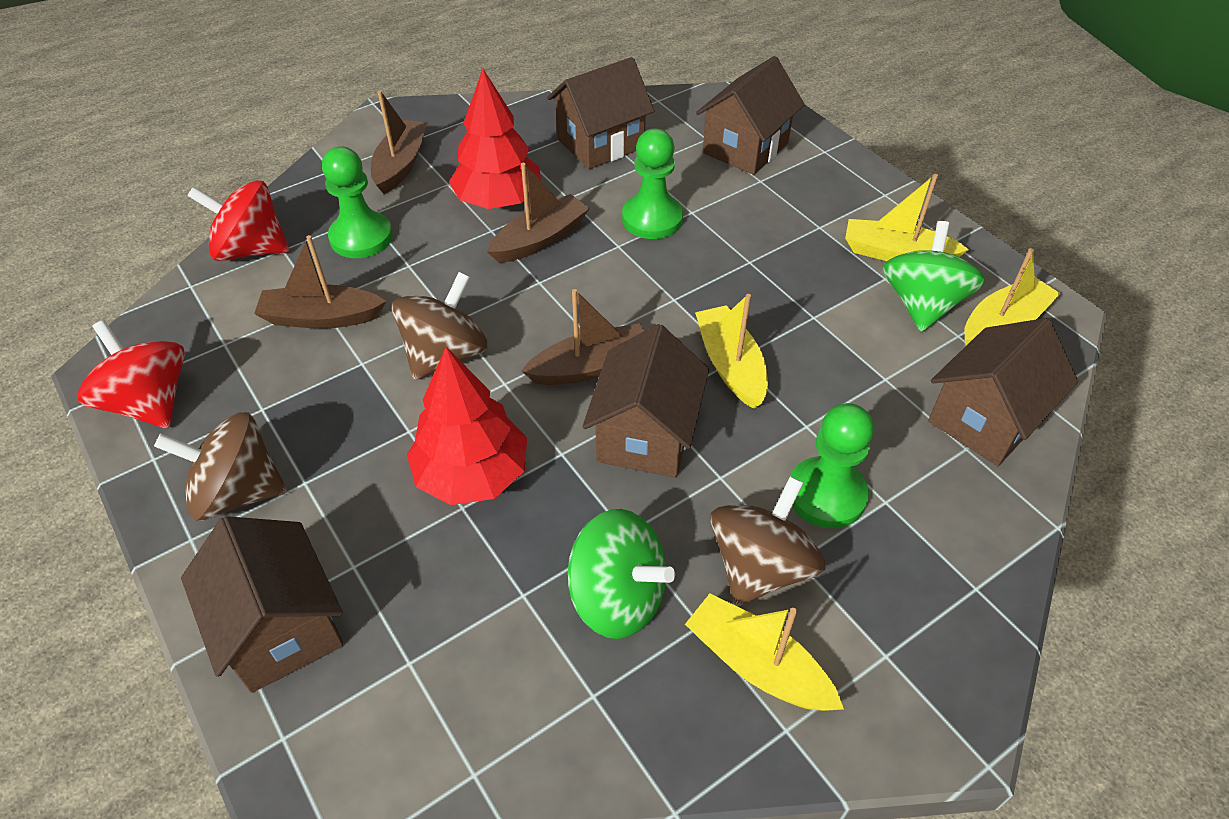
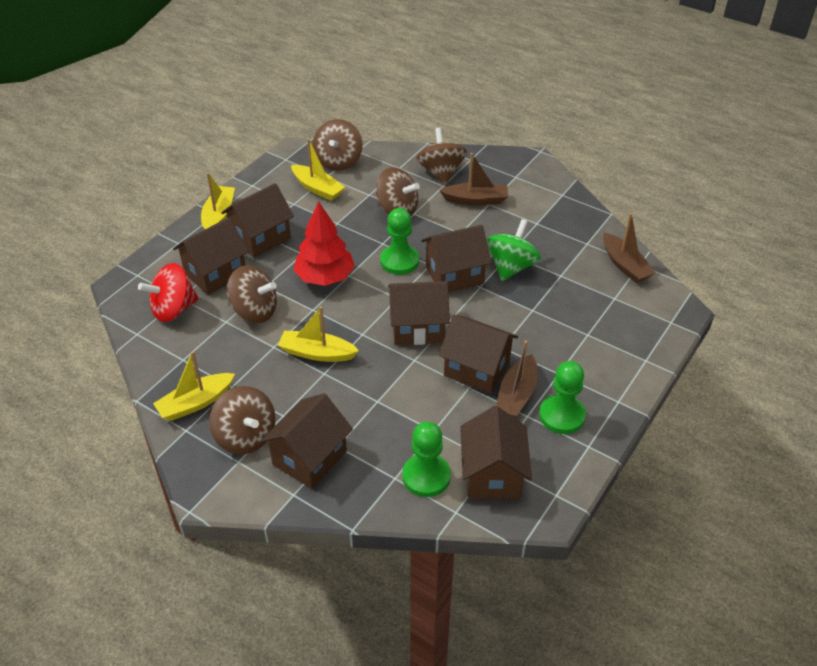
brown boat: [254,235,386,329] [371,90,427,194] [487,162,590,263] [521,289,644,385] = 4 -> [439,153,508,205] [496,340,537,418] [603,213,655,283] = 3
brown house: [181,516,344,693] [547,57,654,169] [582,324,709,478] [696,56,805,175] [928,318,1078,466] = 5 -> [173,217,249,295] [221,183,294,258] [260,393,353,489] [388,281,450,345] [421,225,491,292] [439,315,518,394] [460,406,532,499] = 7
brown spinning top: [154,412,287,521] [391,272,487,380] [710,476,825,606] = 3 -> [209,386,276,454] [227,265,277,323] [313,119,363,171] [376,167,420,216] [416,127,467,185] = 5
green spinning top: [568,509,675,639] [883,221,985,332] = 2 -> [487,219,541,281] = 1
red spinning top: [78,320,185,428] [187,180,289,261] = 2 -> [138,263,199,322] = 1
red tree: [407,347,527,505] [449,69,541,209] = 2 -> [293,201,355,286] = 1

